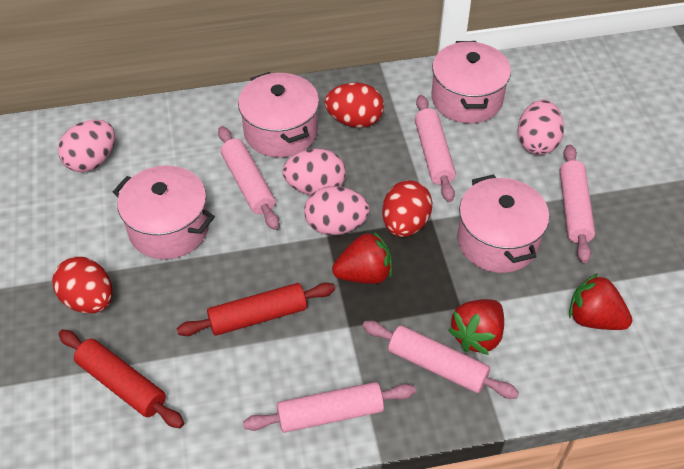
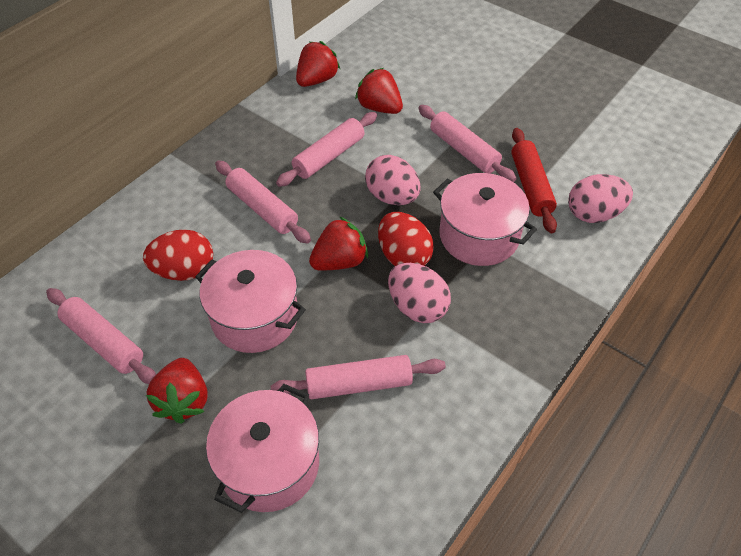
pink egg: [58,120,115,172] [282,149,346,195] [304,186,370,235] [517,100,564,155] = 4 -> [365,155,421,205] [388,263,451,323] [568,174,633,223] = 3
pink pot: [113,166,215,259] [238,72,319,157] [431,41,511,123] [457,174,549,273] = 4 -> [195,250,306,353] [206,384,319,513] [433,173,537,266] = 3
red egg: [52,257,113,314] [325,83,384,128] [382,180,432,237] = 3 -> [143,230,213,281] [378,212,434,266] = 2
red rolling pin: [58,329,184,428] [177,283,335,336] = 2 -> [511,128,557,233] = 1
red strawberry: [332,231,392,284] [448,299,504,355] [569,273,632,330] = 3 -> [146,358,207,424] [296,41,340,87] [309,216,368,271] [355,68,403,114] = 4

